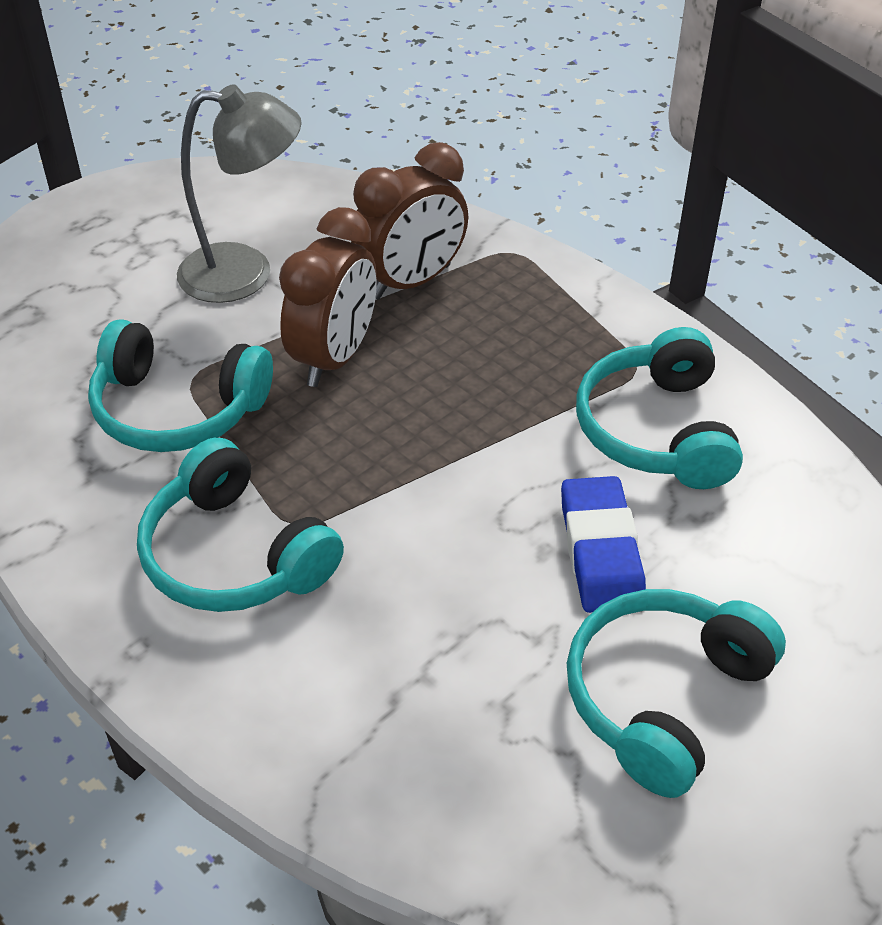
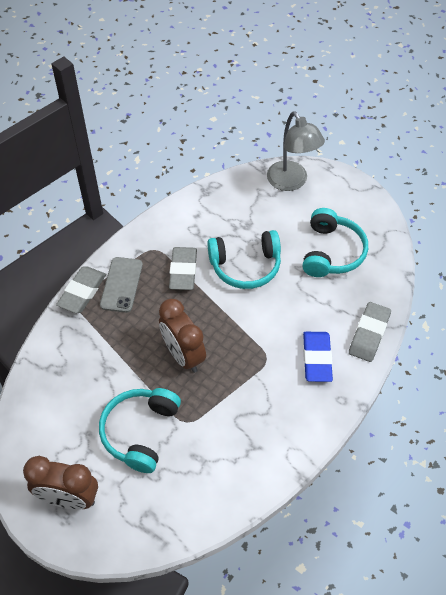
grey eraser: none = 0 -> [56,266,106,313] [169,247,197,290] [349,302,391,362] = 3
grey phone: none = 0 -> [100,257,143,313] = 1
turquoise headphones: [88,319,273,452] [137,437,344,612] [567,589,786,798] [576,327,743,489] = 4 -> [99,388,181,473] [207,230,281,289] [302,208,368,277] = 3

